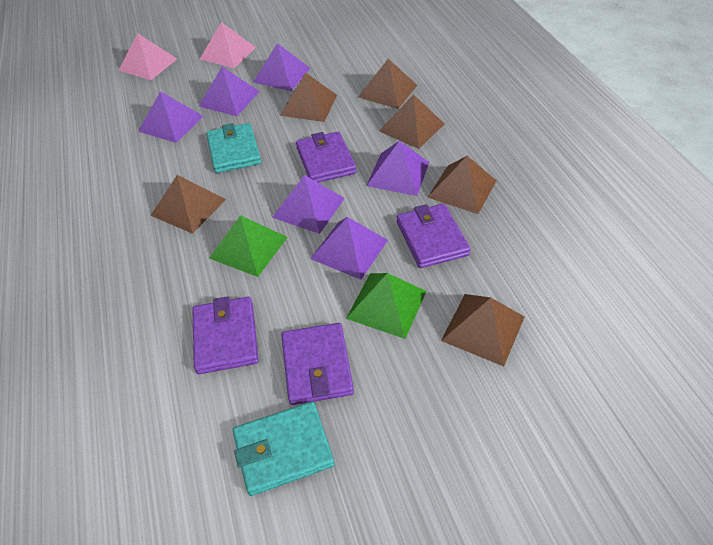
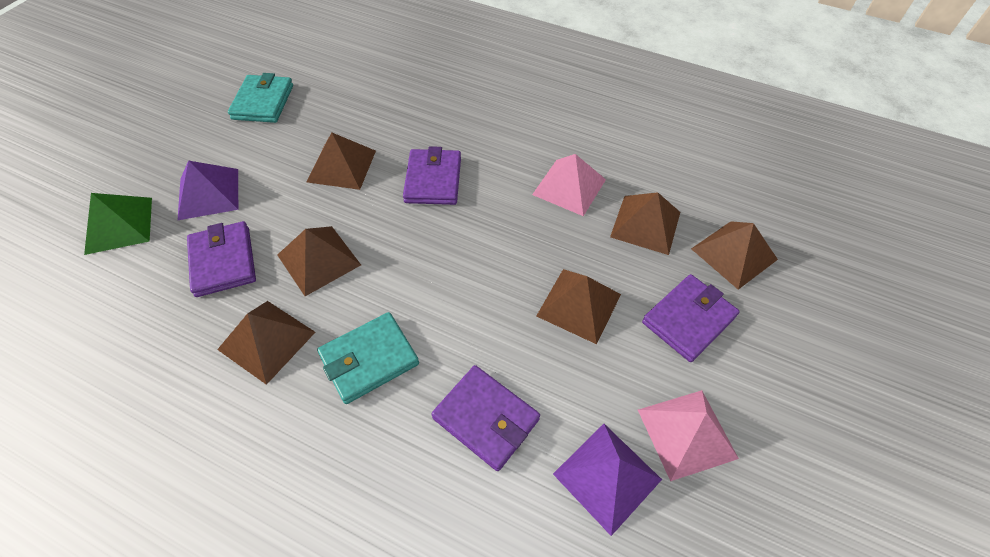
green pyramid: [209,215,287,277] [346,273,427,339] = 2 -> [84,193,152,255] = 1
purple pyramid: [138,91,203,143] [199,67,260,116] [253,43,310,91] [272,175,345,234] [310,217,388,280] [366,141,429,196] = 6 -> [177,160,238,221] [553,424,662,536] = 2

